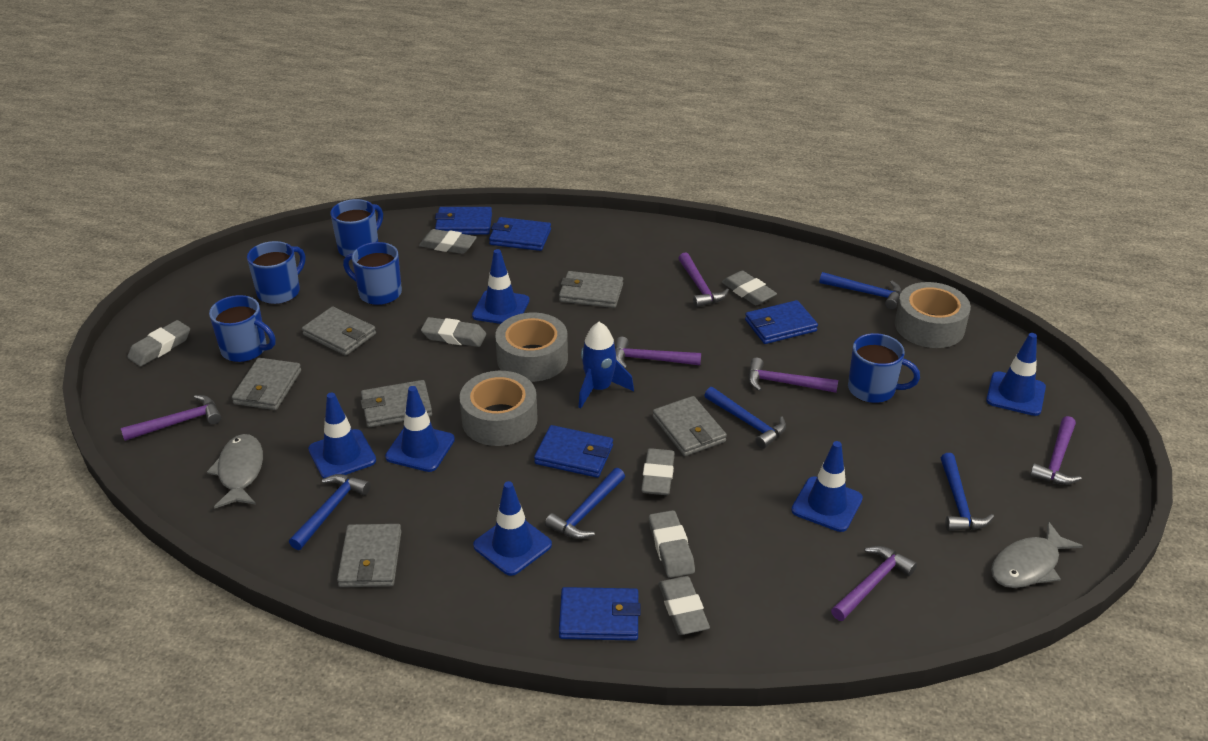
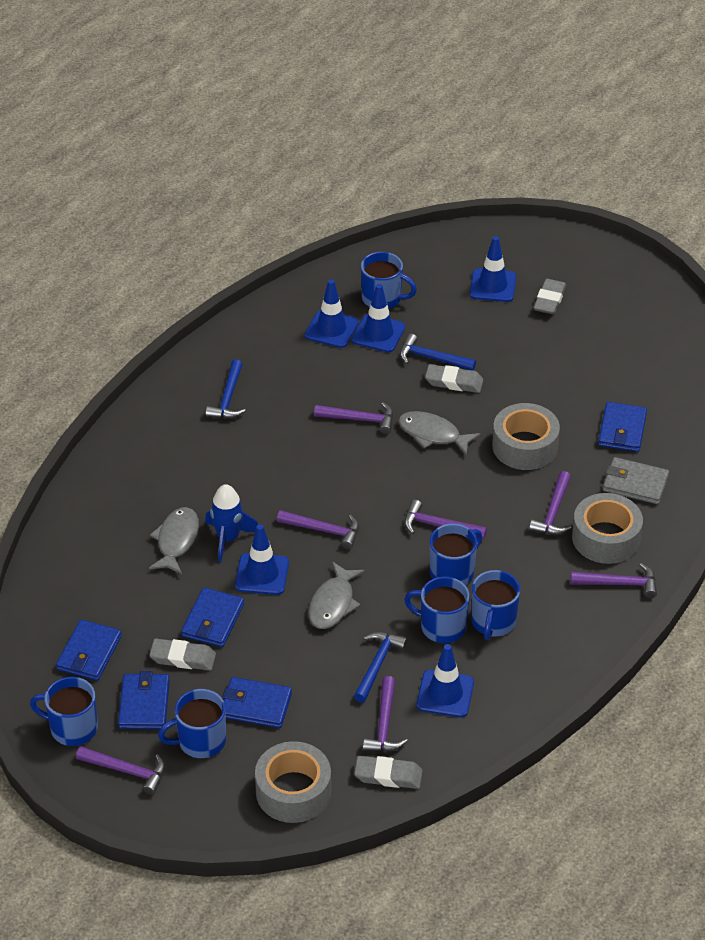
blue hammer: [289,474,371,550] [545,468,625,539] [704,387,786,449] [819,272,901,309] [941,453,994,531] = 5 -> [206,359,245,419] [354,632,407,703] [400,334,476,371] = 3
blue mug: [209,295,276,362] [247,241,305,304] [331,199,383,257] [343,242,402,305] [848,333,920,403] = 5 -> [30,677,98,746] [158,689,226,758] [361,252,417,309] [404,577,469,643] [430,524,482,585] [471,570,520,640] = 6
blue traffic cone: [308,393,376,479] [385,386,455,472] [472,249,529,324] [473,481,552,576] [791,441,863,532] [986,333,1046,416] = 6 -> [235,524,289,595] [305,279,359,348] [352,284,405,352] [417,644,474,717] [470,236,516,302] = 5
grey eraser: [127,320,190,366] [419,229,477,254] [421,317,486,347] [641,448,675,495] [649,510,695,578] [658,576,710,635] [722,271,777,305] = 7 -> [149,639,216,671] [354,756,422,789] [425,364,483,393] [534,279,567,314] = 4
grey fish: [207,434,263,509] [991,521,1083,588] = 2 -> [149,507,199,574] [308,562,365,629] [398,411,480,456] = 3
grey wallet: [232,358,301,410] [302,307,376,356] [337,524,402,587] [361,380,432,427] [559,271,623,308] [653,396,727,456] = 6 -> [603,457,669,504] = 1
purple hammer: [121,395,221,441] [615,337,701,369] [678,252,729,307] [748,358,838,393] [831,546,917,621] [1030,416,1081,485] = 6 -> [76,746,165,795] [277,510,359,549] [314,402,393,434] [363,676,407,752] [404,500,487,539] [529,471,571,535] [571,563,657,598] = 7

